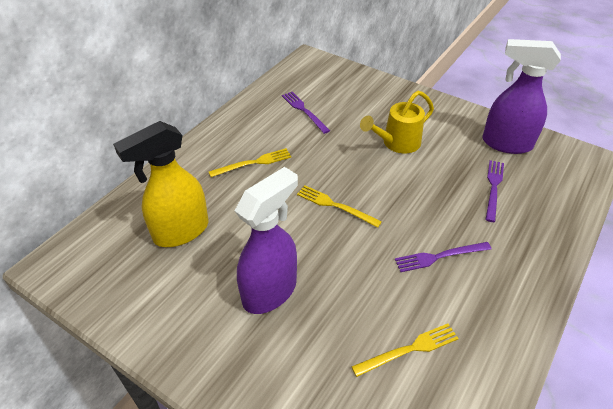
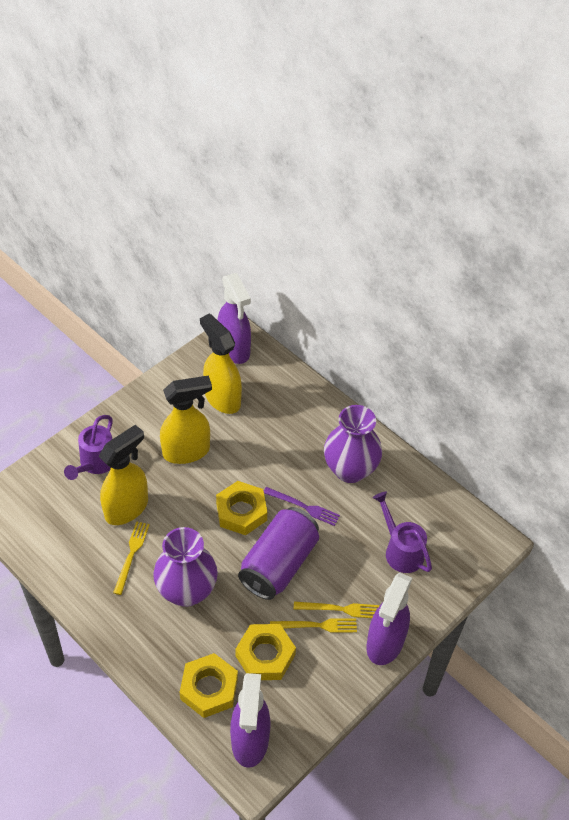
purple can: none = 0 -> [238,507,319,600] = 1
purple fork: [282,92,330,134] [395,242,491,272] [485,160,504,222] = 3 -> [264,487,340,526] = 1
purple spray bottle: [235,167,298,314] [482,39,561,154] = 2 -> [217,273,251,364] [230,673,270,768] [367,573,412,665] = 3
purple vase: none = 0 -> [153,527,218,607] [324,405,382,483] = 2
purple watering can: none = 0 -> [64,415,113,480] [373,492,432,573] = 2
yellow nut: none = 0 -> [180,653,238,718] [216,481,267,535] [236,624,296,680] = 3
yellow spray bottle: [113,121,208,247] = 1 -> [99,425,148,525] [160,375,212,464] [200,314,242,414] = 3
yellow watering can: [360,91,434,153] = 1 -> none = 0

